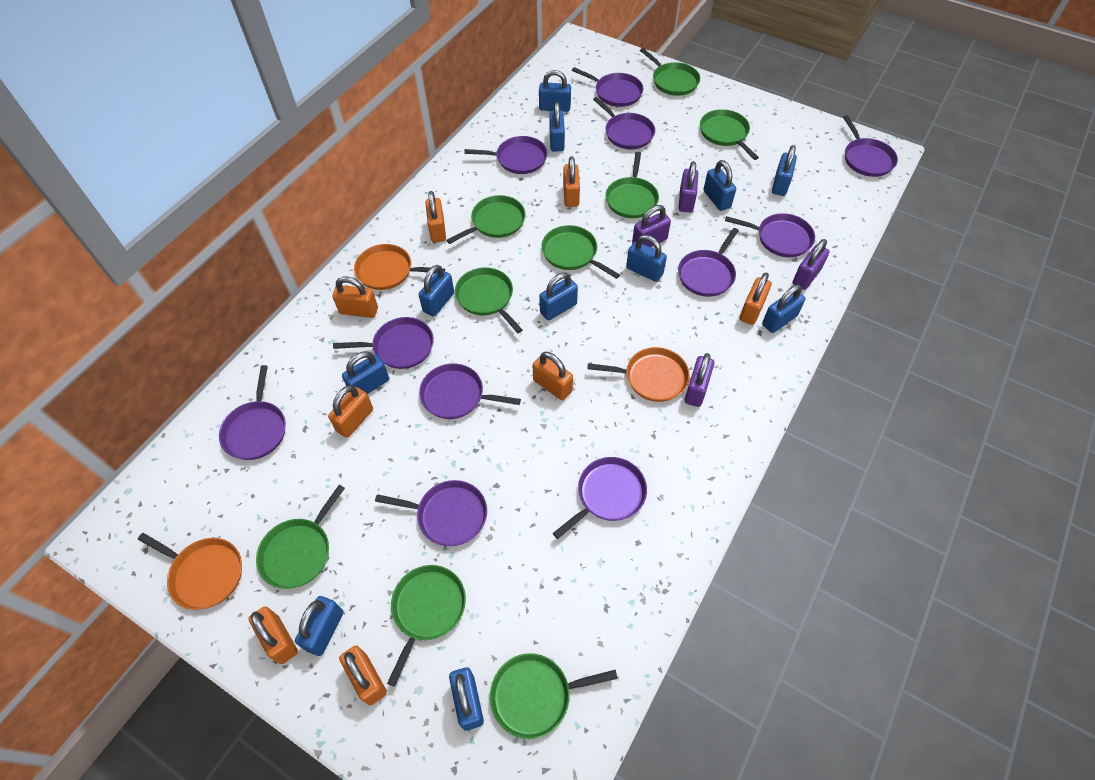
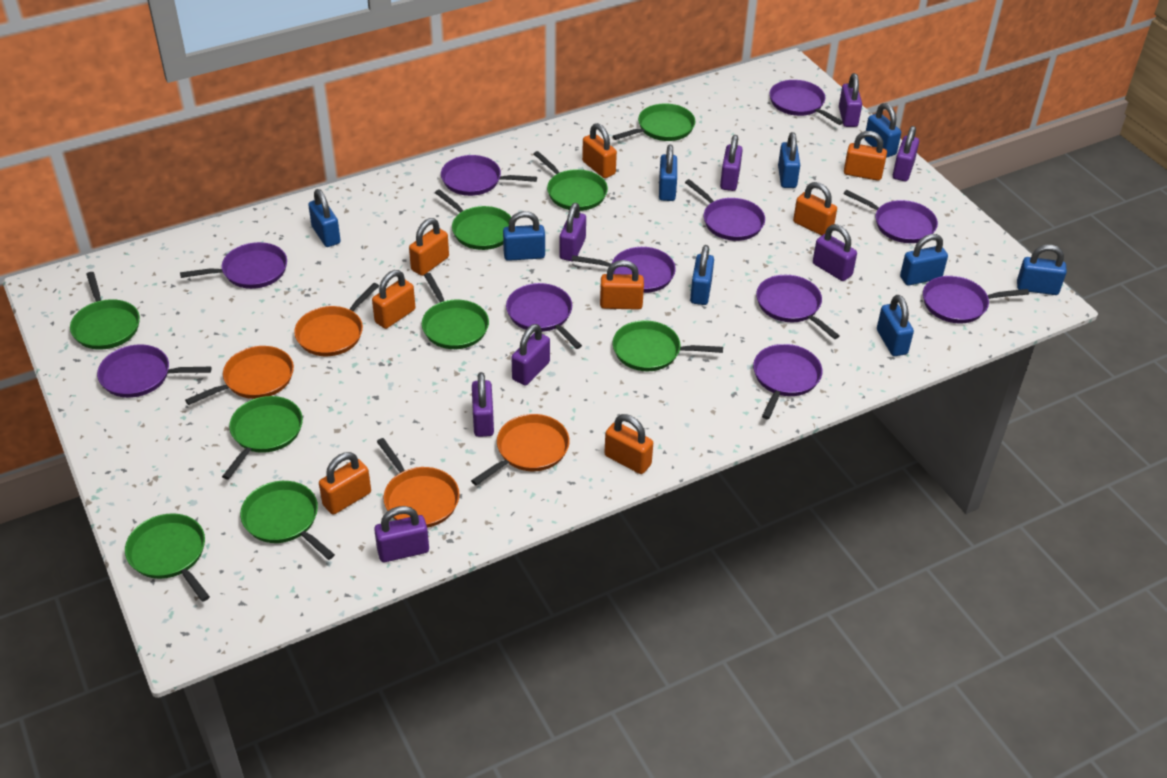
blue padlock: [295,596,343,656] [342,351,389,394] [419,265,454,317] [449,667,484,730] [539,70,571,112] [539,273,578,320] [549,102,565,152] [626,235,667,282] [703,160,736,211] [762,285,805,333] [772,145,797,196] = 11 -> [308,189,341,247] [503,211,545,261] [659,145,677,201] [690,245,714,305] [778,132,800,188] [864,103,901,158] [877,295,914,356] [900,234,948,285] [1017,245,1067,295] = 9
orange pan: [138,533,242,610] [354,244,445,290] [587,347,690,402] = 3 -> [185,346,294,405] [294,283,379,356] [377,438,460,528] [471,414,570,486] = 4
purple padlock: [632,205,671,247] [679,161,698,212] [685,353,714,407] [793,239,830,290] = 4 -> [374,506,429,562] [472,372,494,437] [512,324,550,385] [559,203,586,261] [720,135,743,191] [813,224,857,281] [839,73,862,127] [893,126,919,181] = 8

